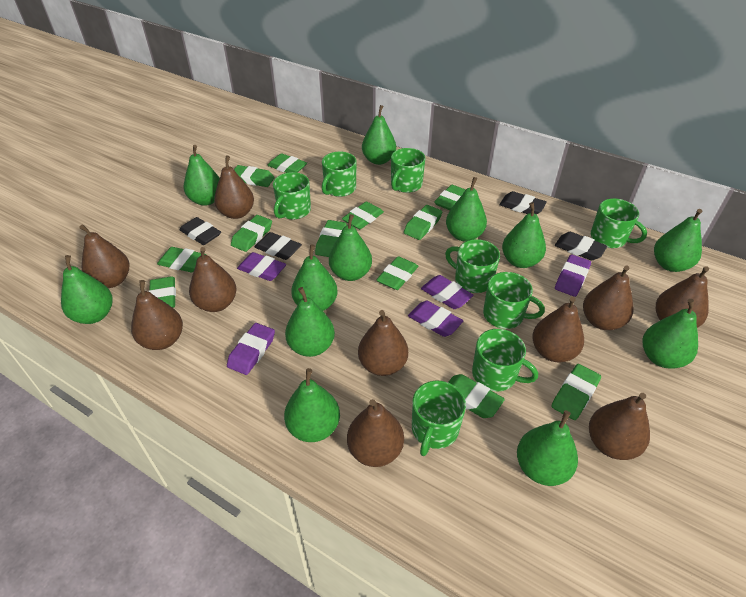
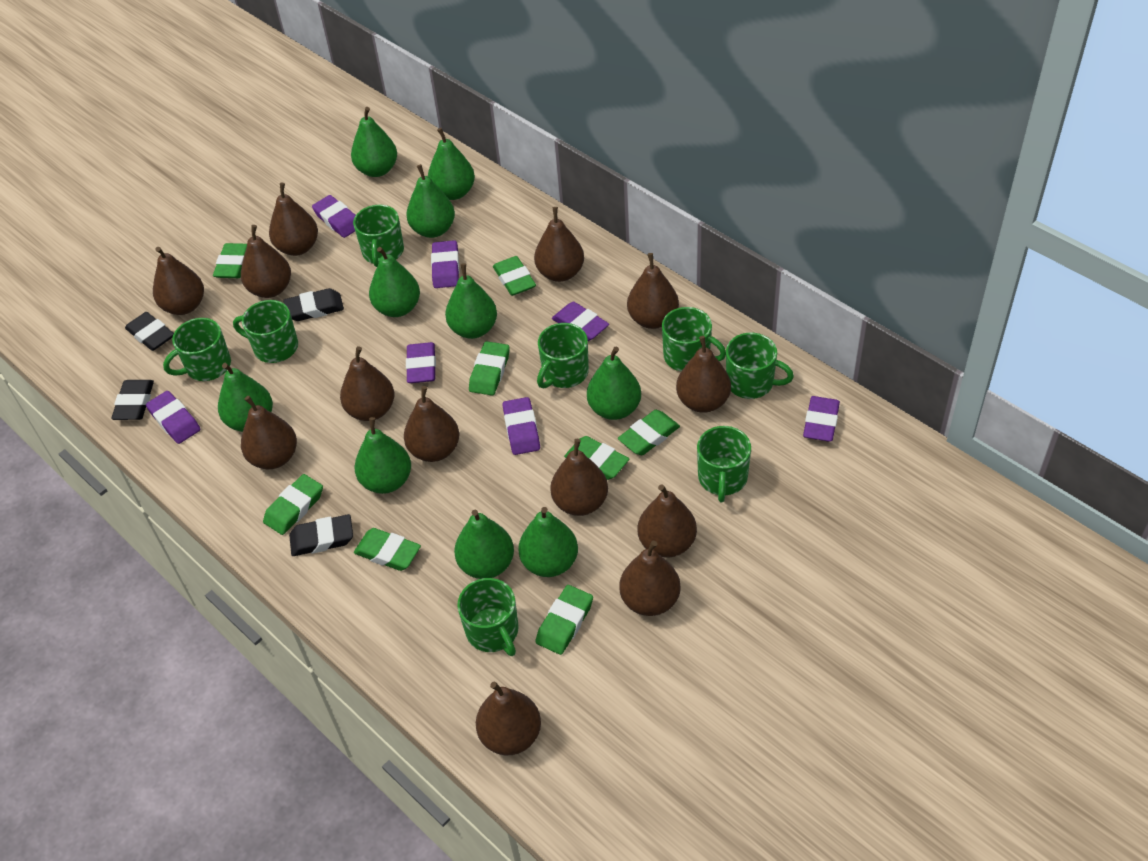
brown pear: [79,225,130,288] [131,280,183,350] [189,247,237,312] [214,156,254,219] [347,399,404,467] [358,310,408,376] [532,297,584,362] [583,266,633,330] [589,393,650,460] [656,266,709,328] = 10 -> [153,247,204,315] [241,225,291,298] [241,396,297,469] [269,183,318,256] [340,346,394,421] [404,386,459,462] [476,681,541,755] [534,207,584,282] [550,439,608,516] [619,541,681,616] [627,253,679,329] [637,484,697,558] [676,336,731,413] = 13
green eraser: [148,276,176,308] [157,247,206,272] [231,215,272,252] [234,165,275,187] [267,153,307,173] [315,220,347,257] [342,202,384,229] [376,256,418,290] [404,205,442,240] [434,185,466,210] [448,374,505,418] [551,364,601,420] = 12 -> [213,243,247,278] [263,474,323,535] [354,528,421,571] [469,341,510,395] [493,256,536,296] [535,585,593,655] [564,436,629,480] [618,410,680,455] = 8
green pear: [61,255,113,324] [184,145,220,206] [284,368,340,442] [285,287,335,357] [291,244,337,311] [329,214,372,281] [362,105,396,165] [446,177,487,241] [502,202,546,268] [517,410,578,486] [643,299,698,369] [654,209,702,272] = 12 -> [218,363,273,432] [351,107,397,177] [355,417,411,494] [369,247,420,317] [406,164,455,238] [428,128,475,200] [445,263,497,339] [454,510,514,579] [518,507,578,577] [587,347,641,420] = 10
purple eraser: [227,323,275,375] [237,252,286,281] [408,301,463,337] [421,275,474,309] [555,254,591,297] = 5 -> [146,391,201,444] [312,195,356,238] [406,342,436,383] [431,240,459,288] [503,397,540,455] [552,302,609,341] [803,396,840,442] = 7

